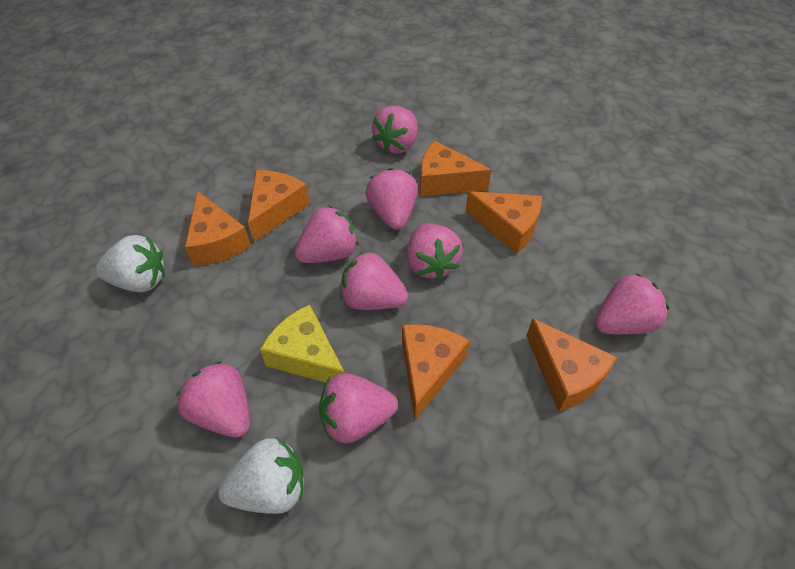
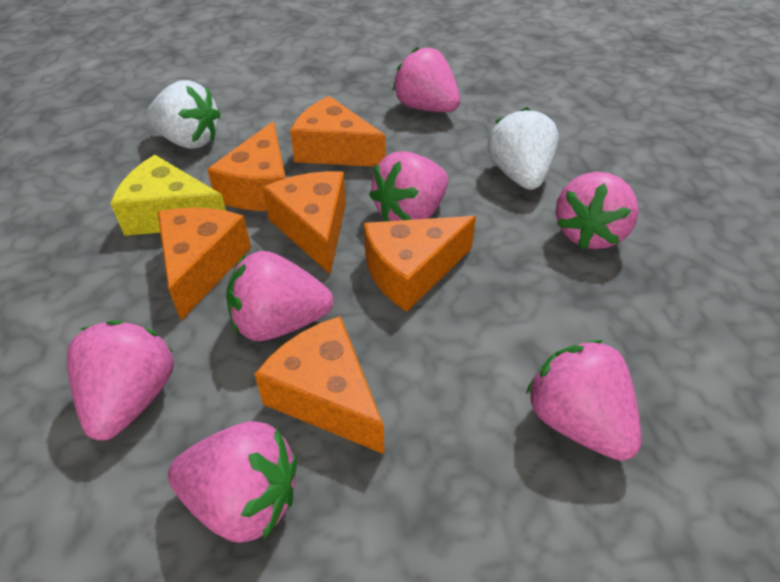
pink strawberry: [176,361,250,437] [295,206,358,263] [319,373,398,443] [340,252,408,310] [366,168,418,230] [372,106,418,154] [407,223,463,281] [595,273,669,334] = 8 -> [67,320,174,440] [168,421,297,543] [226,251,333,341] [369,151,448,221] [393,47,460,112] [526,340,642,461] [556,172,639,249] = 7

